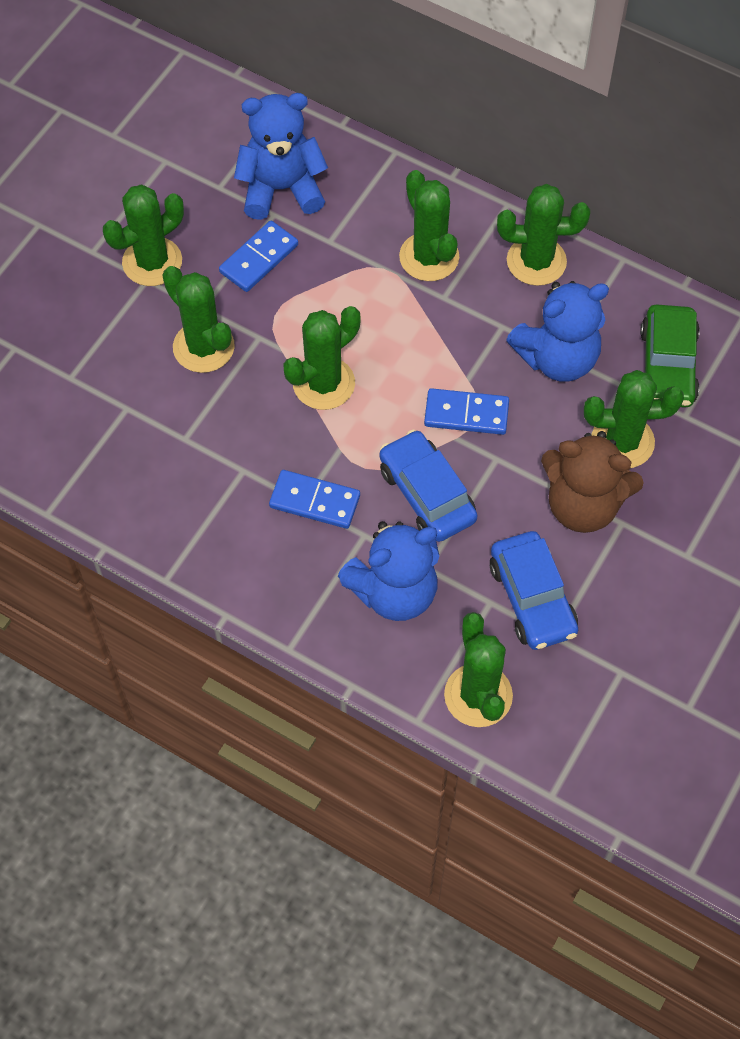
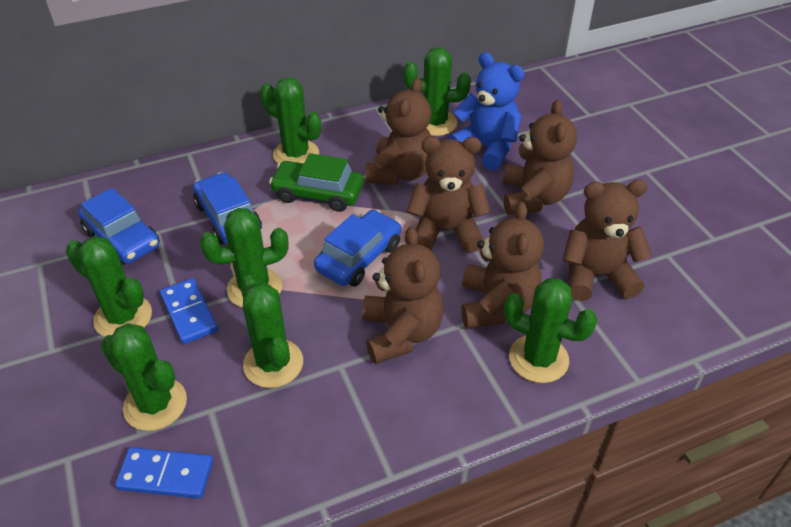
blue car: [380,430,478,542] [490,531,578,650] = 2 -> [78,188,160,265] [193,172,262,244] [314,210,401,287] = 3
blue domino: [219,221,298,292] [269,470,360,529] [424,388,509,435] = 3 -> [115,447,213,498] [160,278,218,344] = 2
blue teddy bear: [234,93,328,220] [338,521,440,621] [506,281,609,382] = 3 -> [448,52,524,170] = 1
brown teddy bear: [541,431,644,533] = 1 -> [362,227,444,364] [365,78,432,185] [407,137,491,253] [461,202,544,329] [503,99,577,215] [563,180,652,301] = 6

